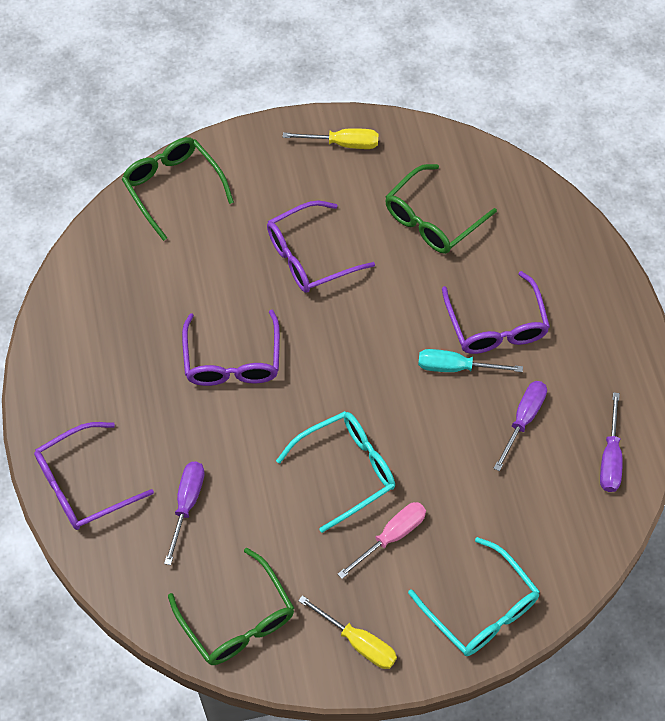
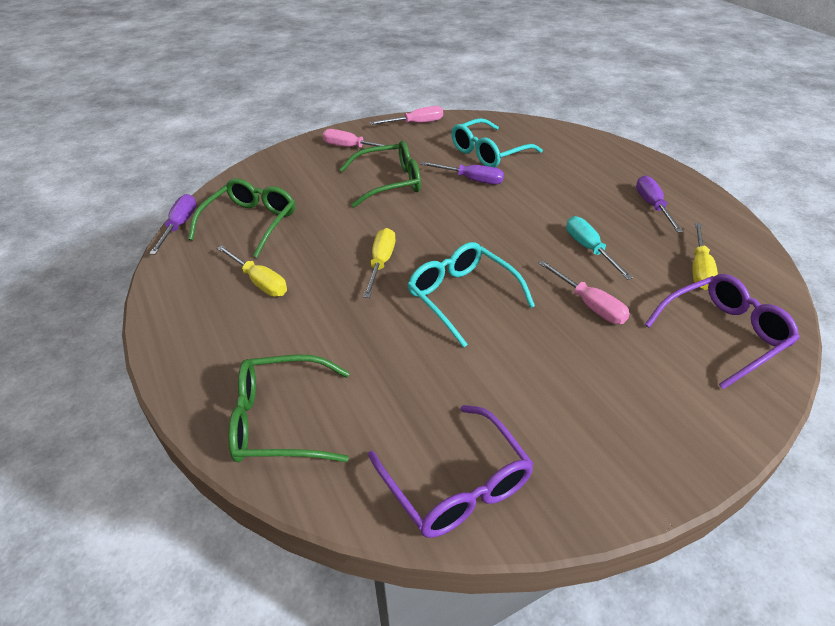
pink screwdriver: [338,502,426,579] = 1 -> [323,129,396,150] [370,106,443,125] [539,261,630,324] = 3
purple glasses: [34,422,154,530] [182,310,280,386] [267,201,375,293] [442,271,550,354] = 4 -> [368,405,534,538] [644,274,800,389] = 2
yellow screwdriver: [283,128,378,149] [298,595,397,669] = 2 -> [217,245,287,297] [363,228,395,298] [692,223,718,290] = 3

